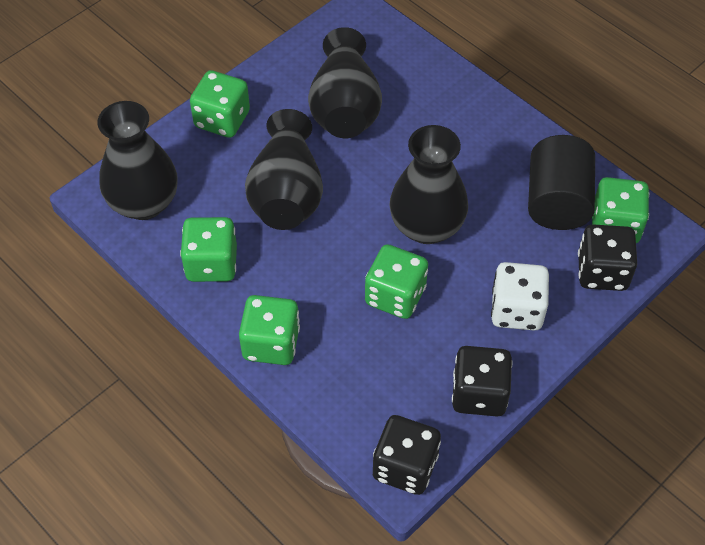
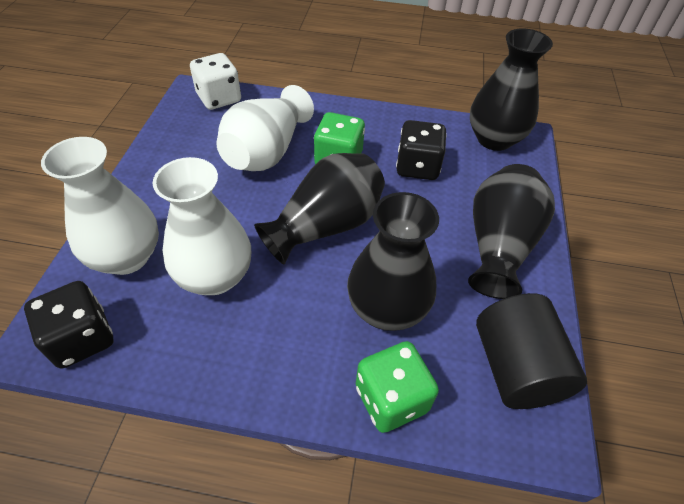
black dice: [373,415,441,495] [452,346,512,417] [578,224,637,291] = 3 -> [24,281,114,369] [396,120,447,180] = 2
green dice: [180,217,237,282] [190,70,250,138] [239,295,300,365] [365,244,428,319] [592,177,649,243] = 5 -> [314,112,365,165] [356,341,439,433] = 2
white vase: none = 0 -> [41,137,159,275] [153,157,251,295] [216,85,314,171] = 3

